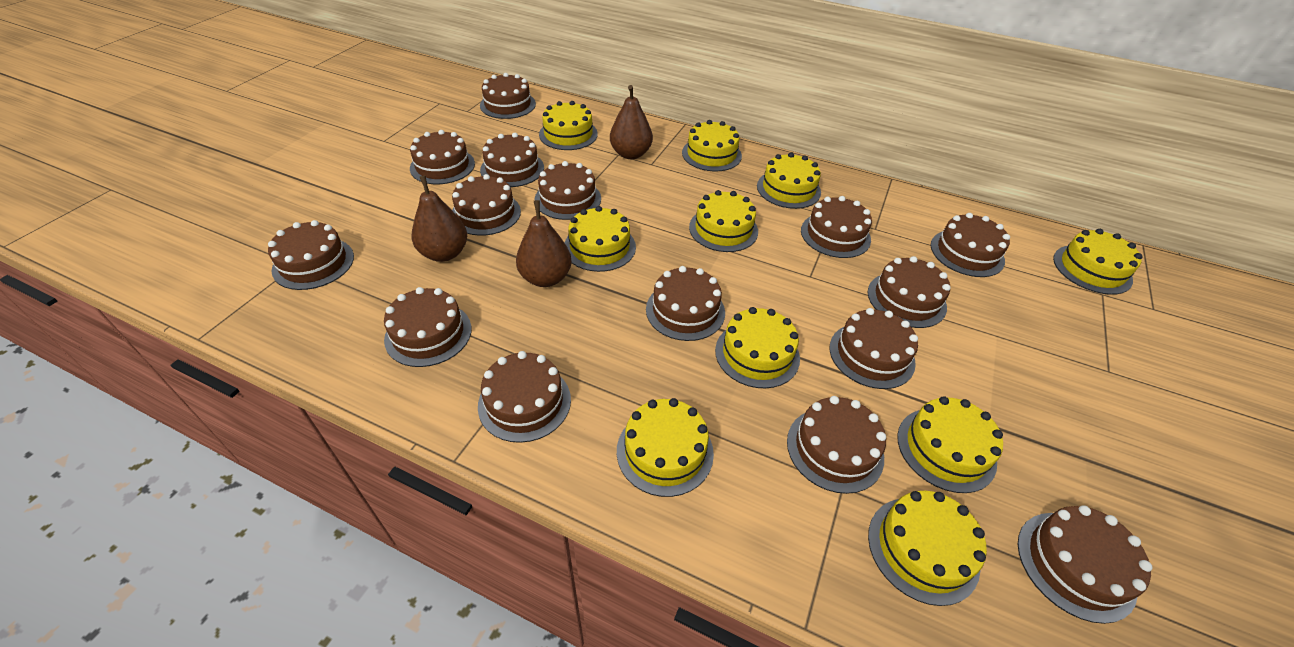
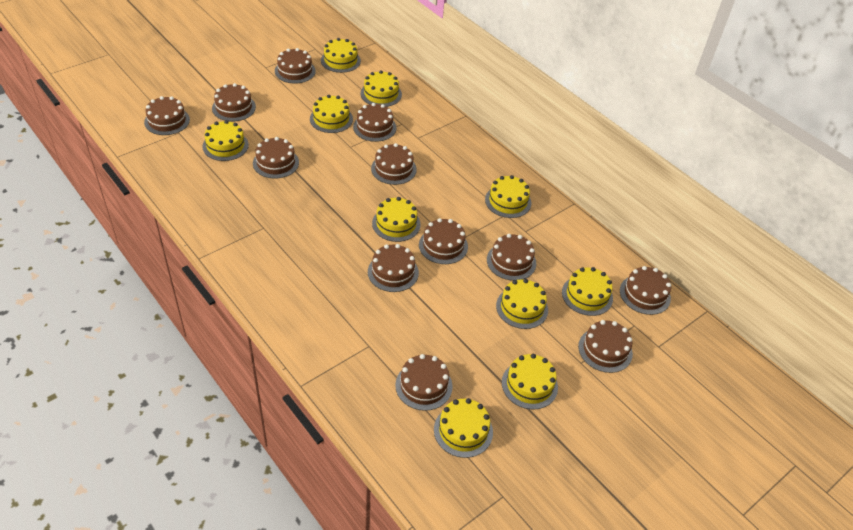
brown cake: [268,220,354,290] [384,287,472,367] [410,130,475,184] [452,174,521,236] [478,351,571,443] [480,73,536,119] [480,133,544,187] [534,161,601,220] [646,266,725,341] [787,396,886,494] [801,196,872,258] [830,308,918,389] [868,256,951,328] [931,213,1010,277] [1018,505,1152,624] = 15 -> [144,96,190,135] [212,83,256,121] [253,137,299,179] [275,48,316,84] [353,103,397,142] [368,244,419,292] [371,143,417,185] [395,354,453,411] [419,218,468,264] [487,234,536,281] [578,320,633,373] [620,266,671,315] = 12
brown pear: [412,176,467,262] [516,200,572,287] [610,85,653,159] = 3 -> none = 0

